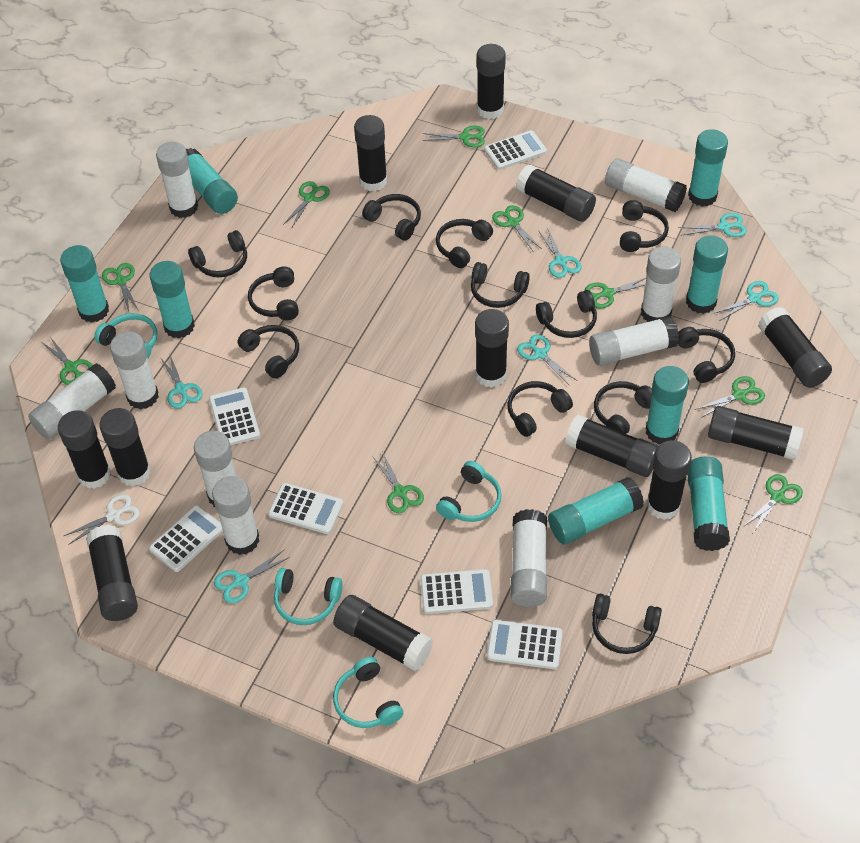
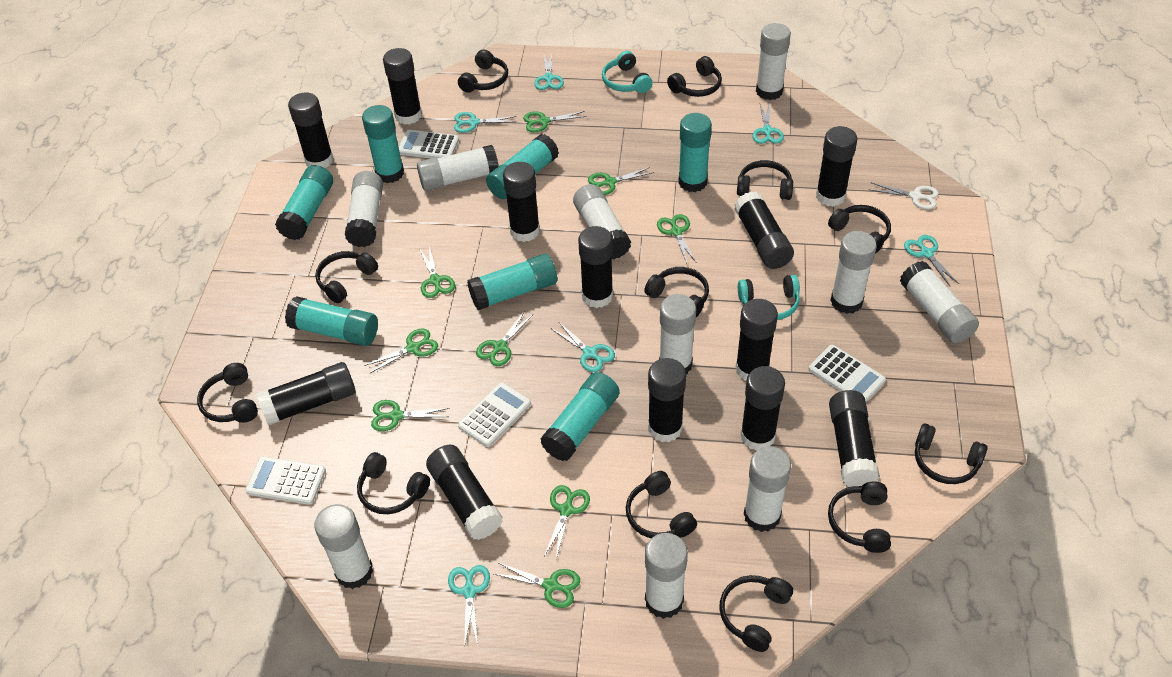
turquoise glue stick: [60,245,109,323] [149,261,195,338] [186,148,238,214] [548,477,644,544] [646,366,689,445] [686,235,728,314] [687,456,730,551] [688,129,728,207] = 8 -> [275,165,333,240] [285,296,378,346] [362,105,404,183] [467,254,557,310] [486,134,559,199] [540,372,619,461] [678,113,712,192] = 7
turquoise headphones: [94,313,157,358] [274,568,343,625] [333,657,403,728] [436,461,502,522] = 4 -> [602,51,653,93] [738,275,800,320] = 2
white calculator: [149,505,223,572] [209,387,260,446] [268,483,343,534] [420,569,493,614] [484,130,547,170] [487,620,562,669] = 6 -> [245,456,326,505] [399,130,459,159] [458,382,531,447] [809,345,886,402] = 4
white glue stick: [28,363,116,439] [110,331,159,410] [156,142,198,218] [194,431,236,507] [212,476,259,555] [510,509,547,607] [589,316,679,366] [605,158,687,212] [641,246,681,322] = 9 -> [314,504,373,589] [345,171,383,247] [417,145,499,191] [573,184,631,259] [645,533,688,619] [659,294,696,374] [744,446,791,532] [756,23,791,100] [830,231,877,314] [900,261,979,343] = 10

